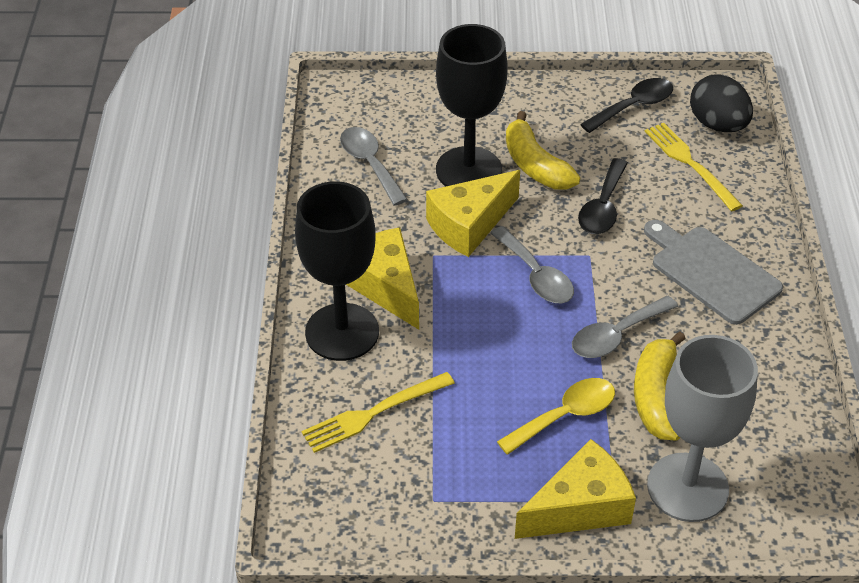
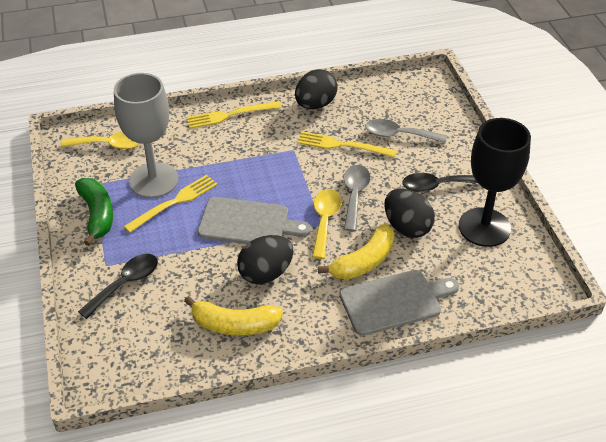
black egg: [690,74,753,132] = 1 -> [237,235,293,284] [295,69,338,109] [384,188,435,238] = 3
black goblet: [295,181,379,361] [436,24,507,186] = 2 -> [459,118,531,247] = 1
green banana: none = 0 -> [75,178,113,246] = 1
grey cutting board: [644,220,783,325] = 1 -> [198,197,311,244] [340,270,459,336] = 2
grey spoon: [340,127,408,206] [490,226,574,303] [572,296,678,358] = 3 -> [344,165,370,231] [365,119,447,143] = 2
yellow cheese: [346,227,419,330] [426,170,520,257] [515,439,636,539] = 3 -> none = 0
yellow fork: [302,372,455,453] [645,123,743,211] = 2 -> [123,175,218,233] [186,101,282,129] [297,131,397,157] = 3
yellow spoon: [497,378,615,455] = 1 -> [61,131,141,149] [312,189,341,259] = 2

